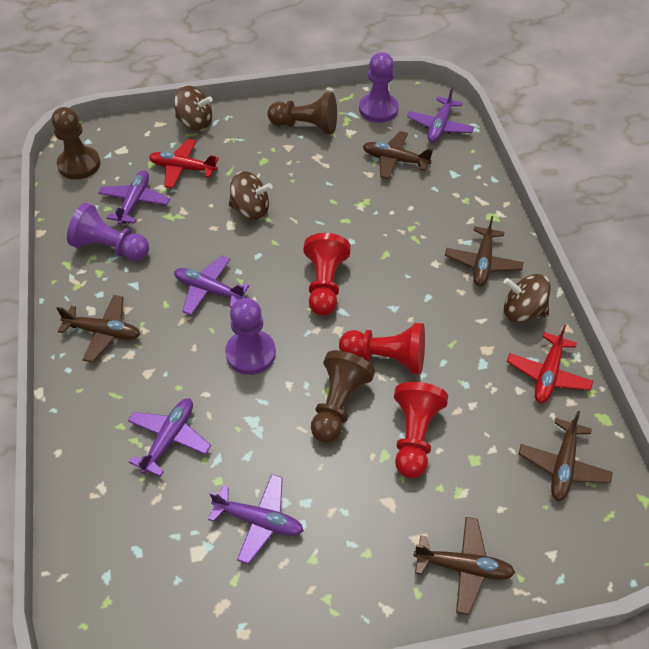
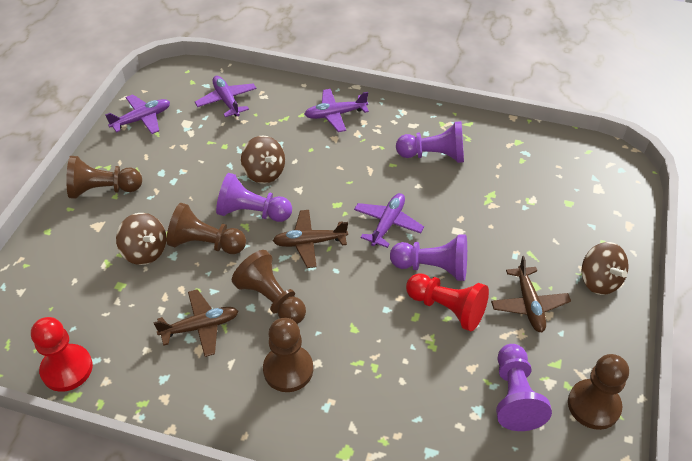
brown pawn: [52,107,100,180] [267,92,337,134] [311,350,375,443] = 3 -> [66,156,142,199] [166,203,246,254] [232,250,306,324] [263,318,313,392] [568,354,629,430] = 5
brown plane: [56,295,140,362] [363,131,433,179] [413,517,515,615] [445,216,523,286] [519,411,613,501] = 5 -> [153,289,238,357] [273,210,348,268] [491,256,571,332] = 3
purple pawn: [67,203,149,261] [225,298,276,375] [359,52,399,123] = 3 -> [216,173,292,222] [390,234,467,281] [396,121,464,163] [496,344,552,431] = 4
purple plane: [98,170,170,225] [128,398,211,477] [174,256,249,315] [208,474,304,564] [407,87,474,143] = 5 -> [105,94,170,134] [195,76,257,117] [305,89,369,132] [354,193,424,248] = 4
red pawn: [303,233,351,316] [339,323,425,374] [394,382,448,478] = 3 -> [31,317,93,392] [406,273,489,331] = 2
red plane: [149,139,219,189] [507,324,593,403] = 2 -> none = 0

